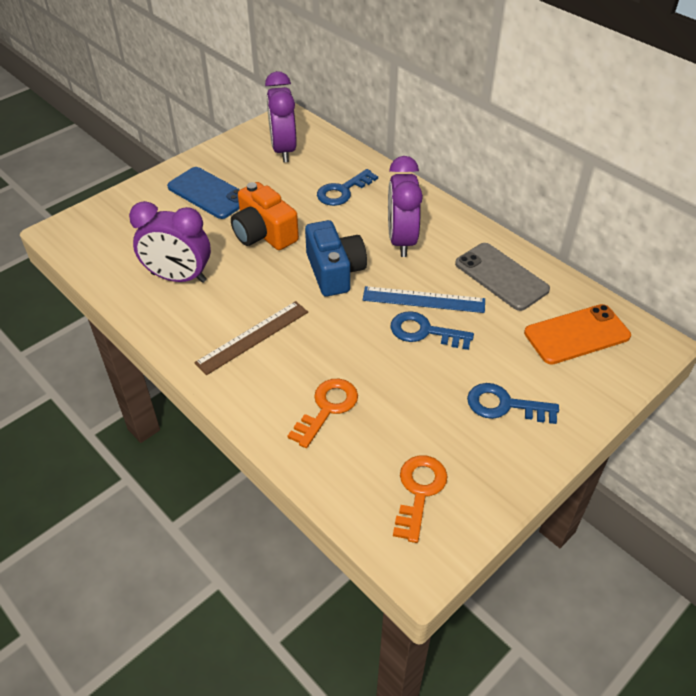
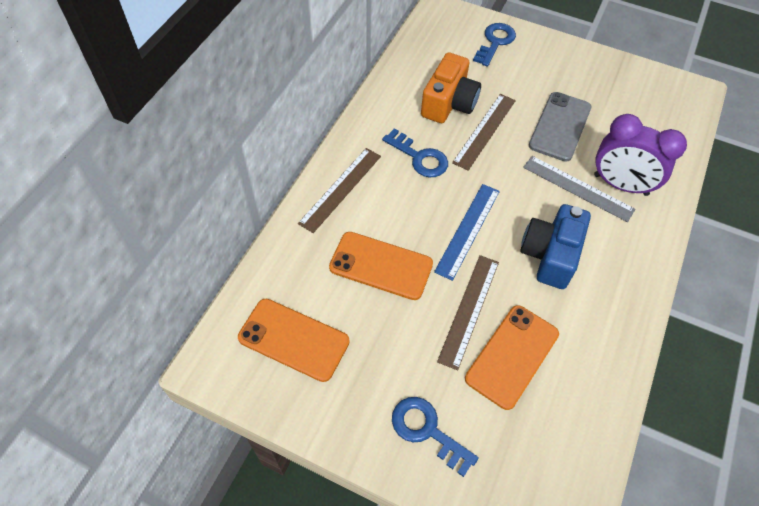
blue phone: [167,167,240,219] = 1 -> none = 0
brown ruler: [194,301,308,375] = 1 -> [298,148,381,233] [437,255,499,370] [452,94,516,171] = 3
grey ruler: none = 0 -> [523,156,636,222] = 1
orange key: [288,379,358,448] [393,455,448,543] = 2 -> none = 0
orange phone: [524,304,631,365] = 1 -> [238,299,350,382] [329,232,433,300] [465,305,559,410] = 3
purple clock: [129,201,211,283] [265,71,297,162] [388,156,423,257] = 3 -> [594,114,687,196] = 1

